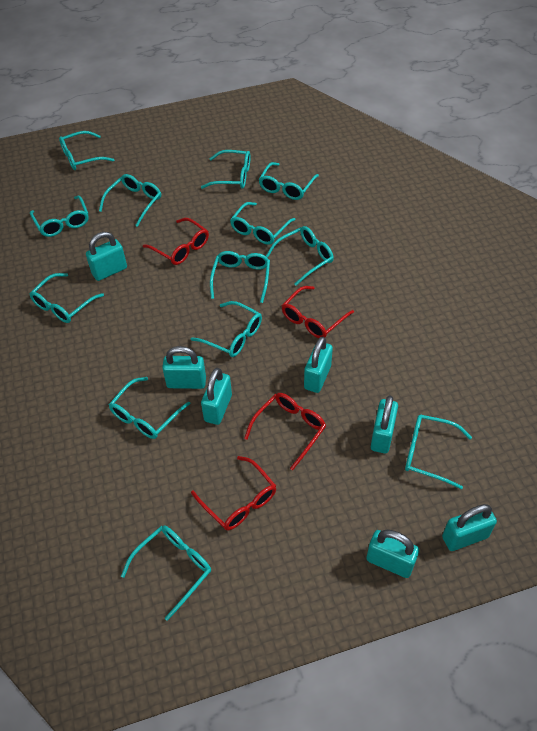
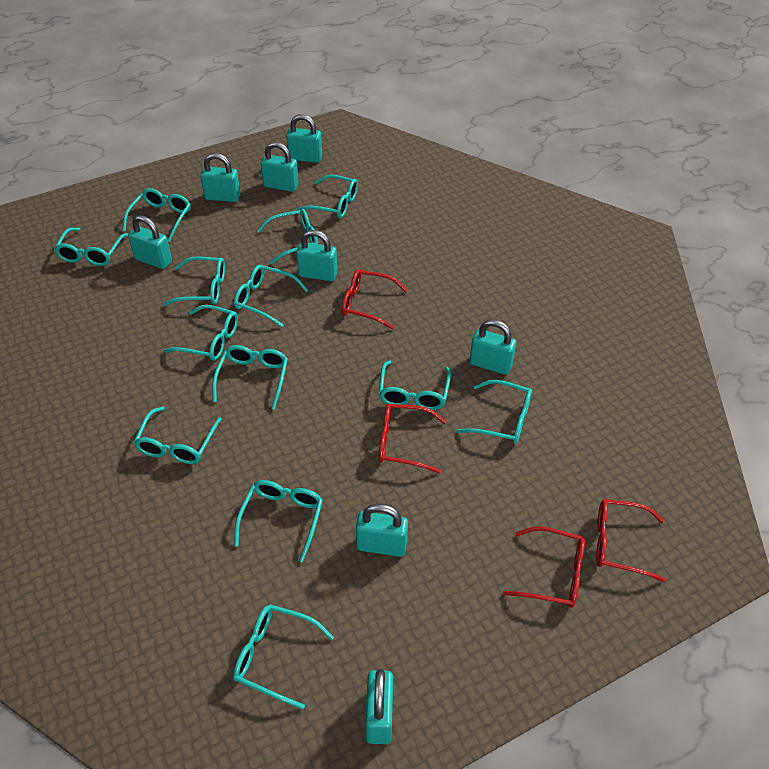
turquoise padlock: [86,232,127,281] [162,346,206,389] [201,368,232,425] [304,336,333,393] [366,530,419,578] [371,395,398,453] [442,504,497,551] = 7 -> [128,215,172,269] [200,153,240,202] [261,142,299,192] [286,114,322,163] [296,230,337,281] [356,504,408,557] [365,669,393,744] [470,319,516,375] = 8

